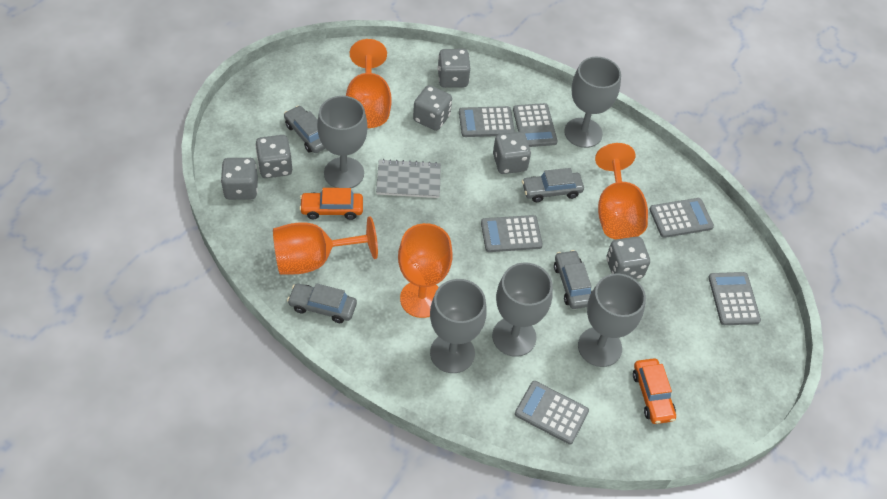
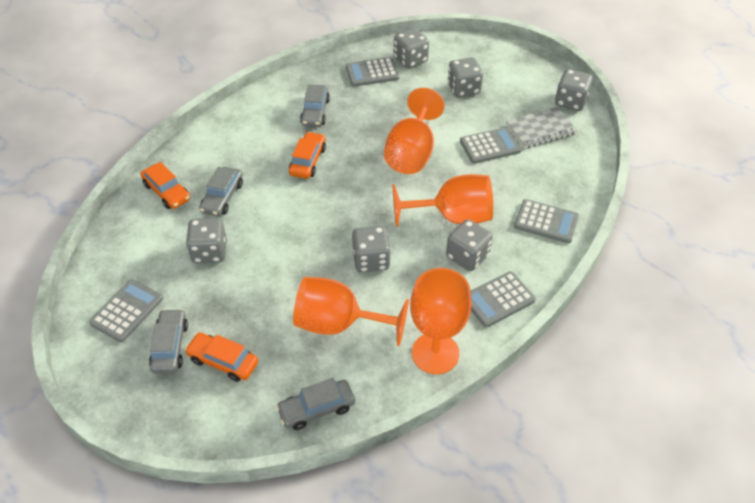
grey calculator: [459,106,515,137] [481,215,543,252] [513,103,558,147] [515,381,589,444] [649,198,714,238] [708,272,761,325] = 6 -> [89,279,163,342] [346,57,399,87] [460,127,522,164] [470,271,536,327] [514,199,579,243] = 5
grey goblet: [317,96,368,188] [430,279,487,373] [492,262,553,357] [564,57,621,148] [578,273,646,367] = 5 -> none = 0
orange car: [299,188,363,220] [633,358,676,424] = 2 -> [141,162,190,209] [185,333,258,382] [289,132,326,179] = 3

